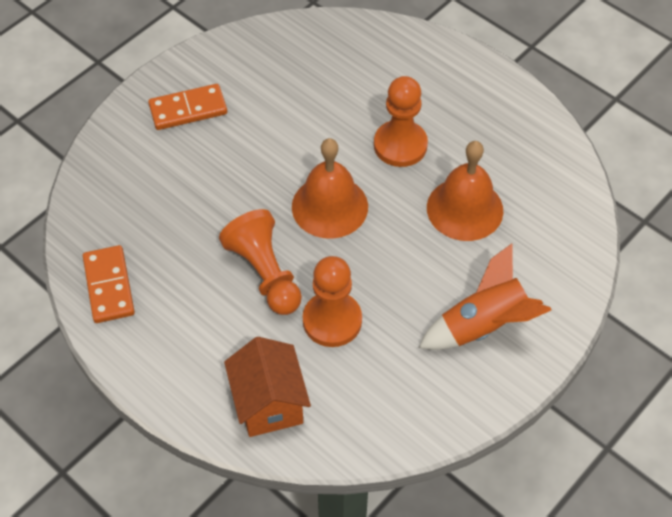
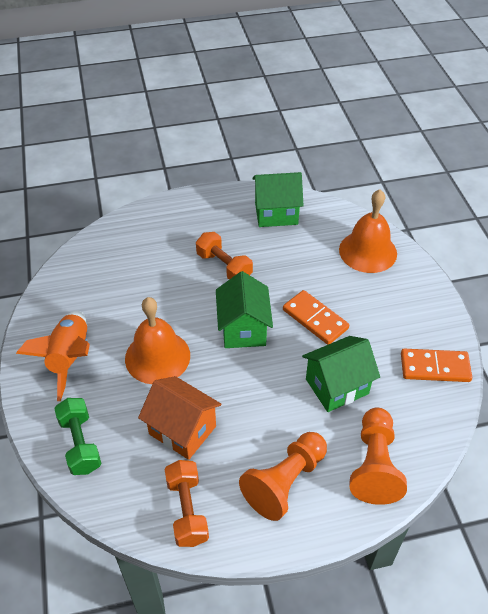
green dumbbell: none = 0 -> [54,398,102,475] = 1
green house: none = 0 -> [216,271,273,348] [252,172,304,227] [302,336,380,412] = 3
orange dumbbell: none = 0 -> [165,460,209,547] [196,232,253,280] = 2
orange pawn: [219,209,302,315] [303,256,362,347] [374,76,428,167] = 3 -> [239,432,327,521] [350,407,407,505] = 2

